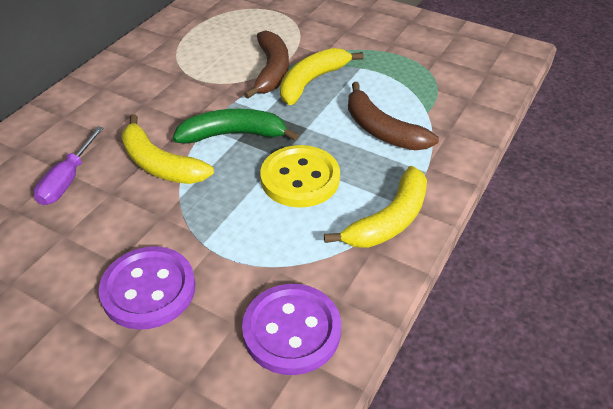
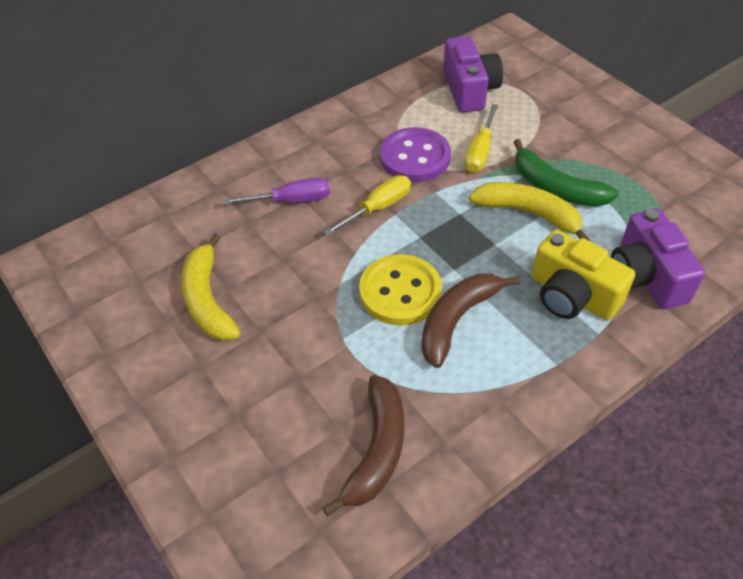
purple button: [99,246,196,330] [242,284,341,375] = 2 -> [380,127,451,182] = 1
purple camera: none = 0 -> [443,36,503,113] [611,209,705,309] = 2
yellow banana: [121,114,214,184] [280,48,364,105] [324,166,427,248] = 3 -> [181,233,241,341] [469,182,590,241] = 2
yellow camera: none = 0 -> [532,230,635,320] = 1
yellow screwdriver: none = 0 -> [324,175,411,236] [465,104,498,173] = 2

